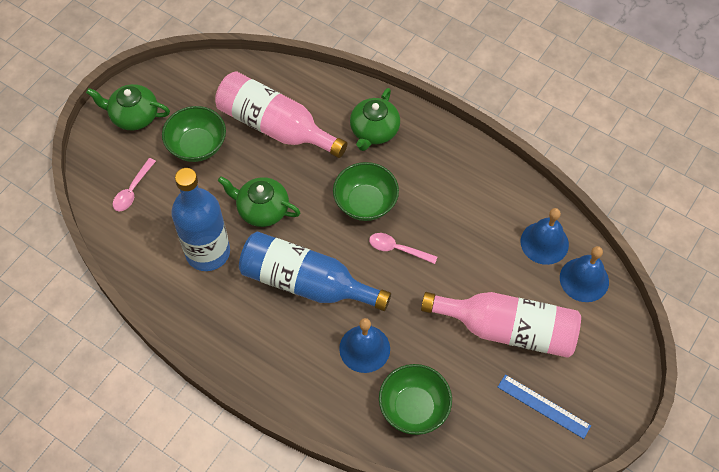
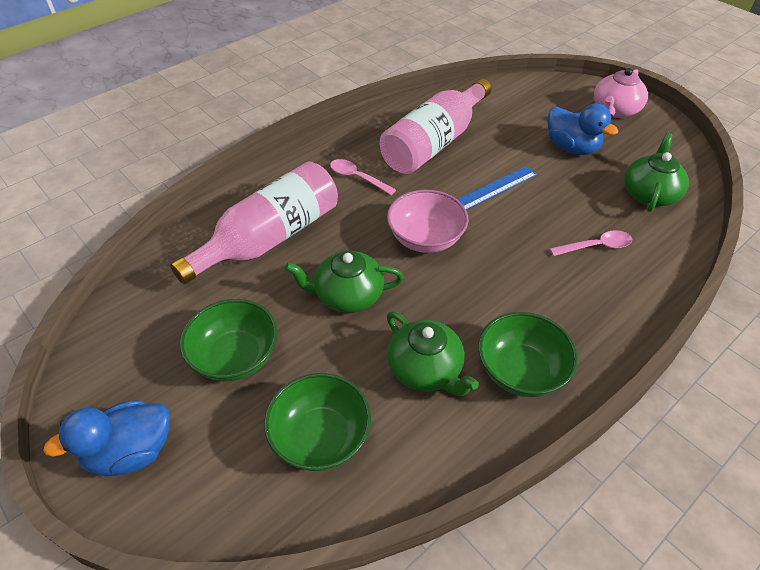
blue bell: [339,318,390,373] [520,208,569,265] [560,246,609,302] = 3 -> none = 0
blue bottle: [171,168,230,271] [239,231,391,311] = 2 -> none = 0
blue duck: none = 0 -> [43,400,170,476] [548,104,618,155] = 2
pink bowl: none = 0 -> [387,190,469,253] = 1
pink teapot: none = 0 -> [594,68,648,118] = 1

